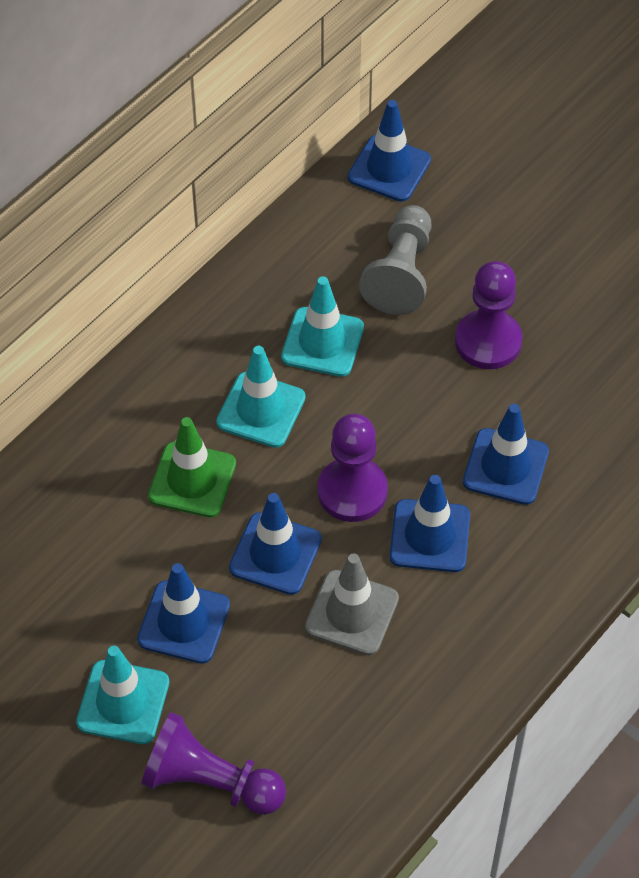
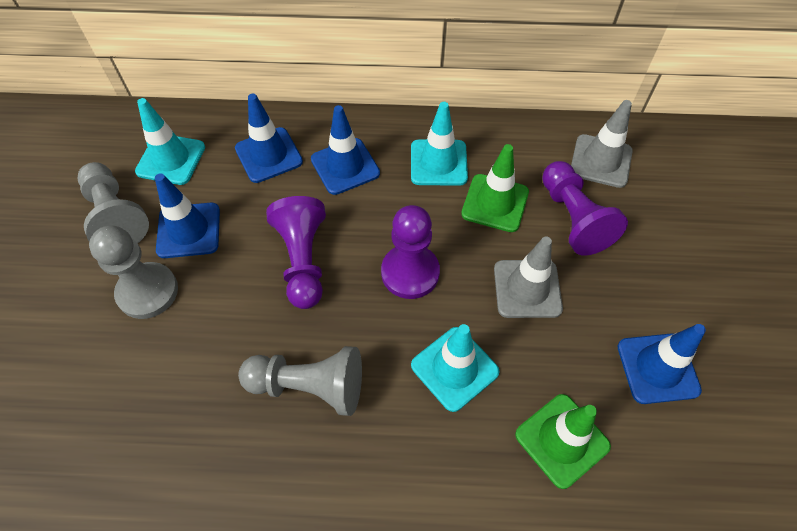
blue traffic cone: [137,563,230,664] [229,493,322,595] [348,100,431,202] [390,475,470,572] [463,404,549,505] = 5 -> [155,173,220,258] [235,94,303,183] [311,105,380,195] [618,324,706,404] = 4
green traffic cone: [148,417,236,518] = 1 -> [461,144,529,232] [515,394,611,489] = 2
grey pawn: [359,205,432,315] = 1 -> [78,162,149,243] [89,226,178,319] [238,346,362,416] = 3
grey traffic cone: [305,553,399,655] = 1 -> [494,237,563,318] [571,100,633,188] = 2

